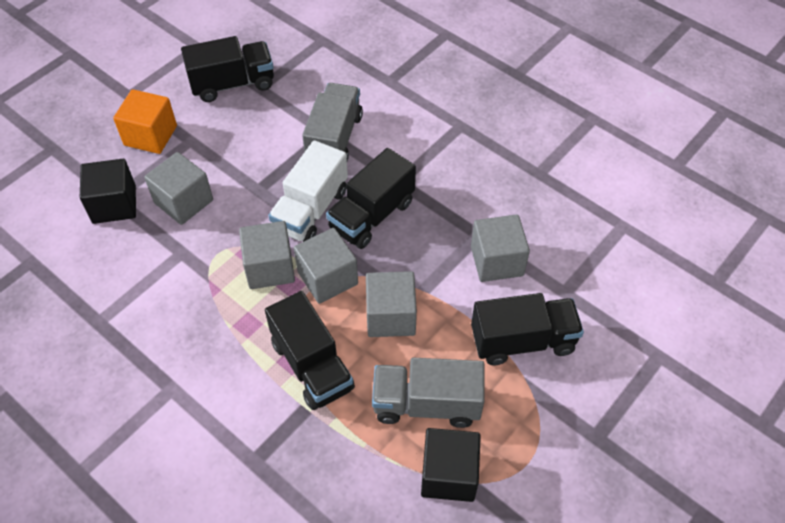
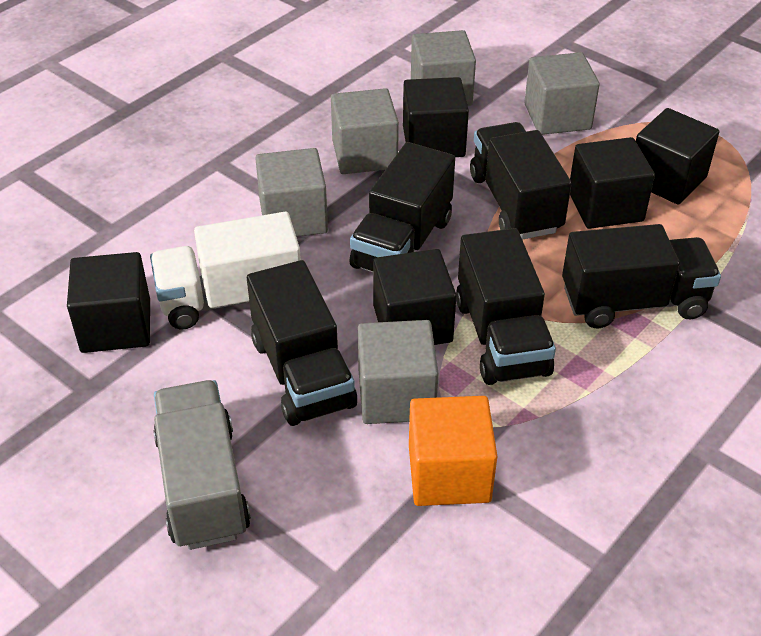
black cube: [80,159,136,224] [421,428,481,502] = 2 -> [67,252,150,353] [373,249,456,345] [403,77,469,157] [570,137,655,229] [636,108,719,205] = 5
black truck: [181,36,274,102] [265,291,355,410] [326,148,416,249] [471,293,584,366] = 4 -> [247,260,357,426] [349,142,455,272] [456,228,556,385] [470,122,572,240] [562,224,721,328] = 5
grey truck: [302,83,363,161] [372,358,485,428] = 2 -> [153,380,251,550] = 1

